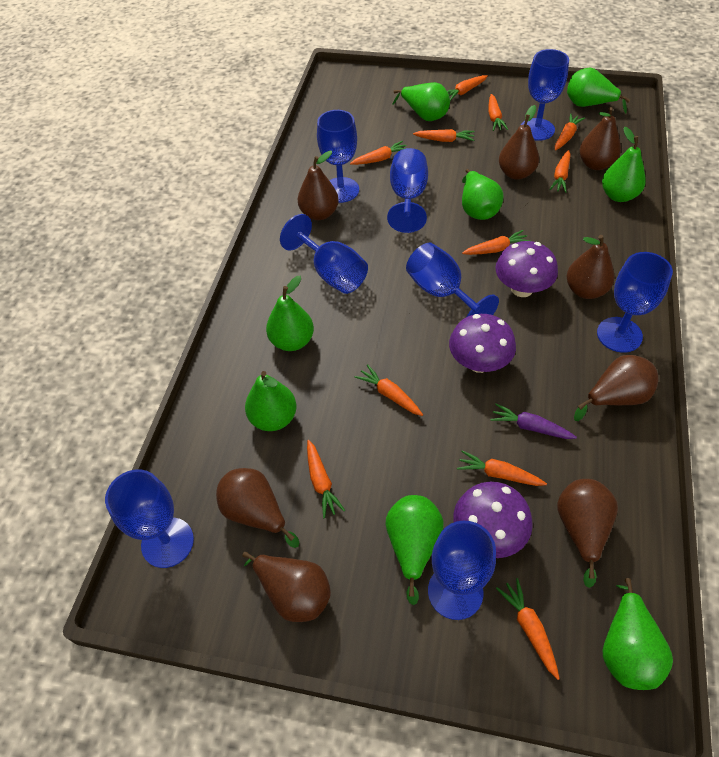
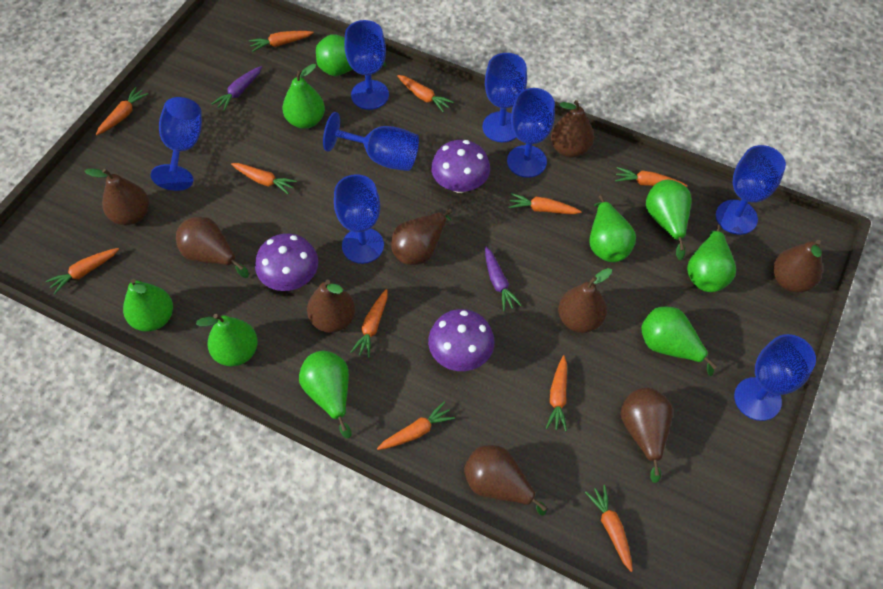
brown pear: [216,468,299,548] [243,552,331,622] [297,151,339,220] [499,105,539,180] [557,479,618,588] [566,235,614,299] [574,355,658,421] [579,107,621,170] = 8 -> [85,169,149,225] [176,217,249,278] [307,280,355,333] [391,209,452,265] [464,445,547,516] [551,100,594,158] [558,268,612,333] [621,388,673,483] [773,240,823,292] = 9
green pear: [245,371,297,431] [266,276,314,351] [386,495,444,605] [392,82,450,121] [462,169,503,220] [567,67,630,113] [602,127,646,202] [603,578,673,690] = 8 -> [123,279,173,332] [196,314,258,367] [283,64,325,129] [299,351,351,438] [316,34,386,76] [589,195,636,262] [641,307,717,376] [646,180,692,260] [687,225,736,292] = 9
purple carrot: [490,403,577,439] = 1 -> [211,66,262,111] [485,247,522,312] = 2

